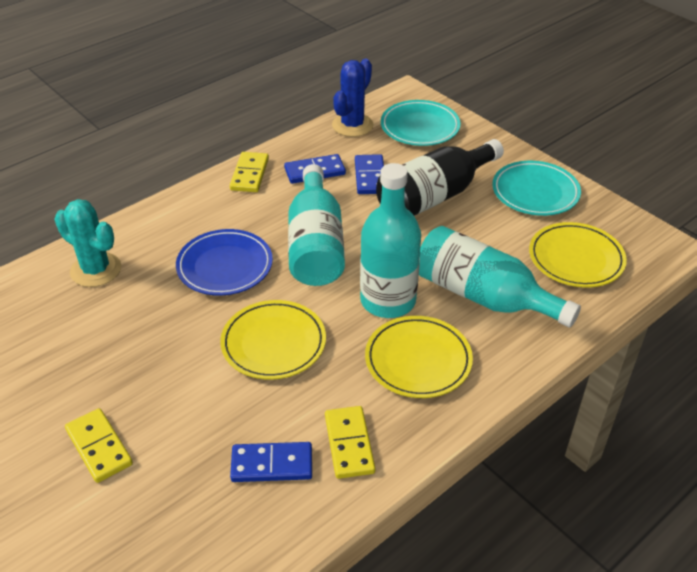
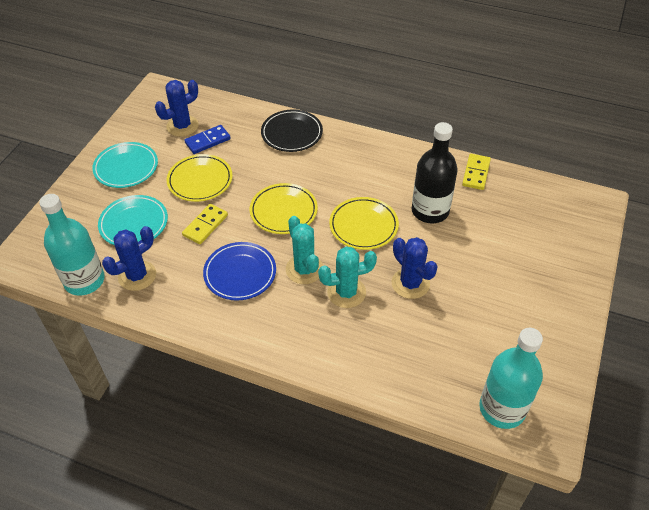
black plate: none = 0 -> [261,109,323,152] = 1
blue cactus: [332,59,374,137] = 1 -> [102,226,156,291] [155,80,199,137] [392,237,438,299] = 3
blue domino: [230,442,312,482] [284,154,346,184] [355,154,384,194] = 3 -> [184,125,231,154] = 1
turquoise bottle: [288,164,345,286] [360,163,421,318] [419,226,581,328] = 3 -> [39,194,105,296] [479,328,543,429] = 2
turquoise cactus: [54,199,121,287] = 1 -> [286,216,323,284] [318,247,377,308] = 2
yellow domino: [65,408,133,483] [230,152,269,192] [325,406,375,479] = 3 -> [182,204,228,244] [462,154,491,190] = 2

